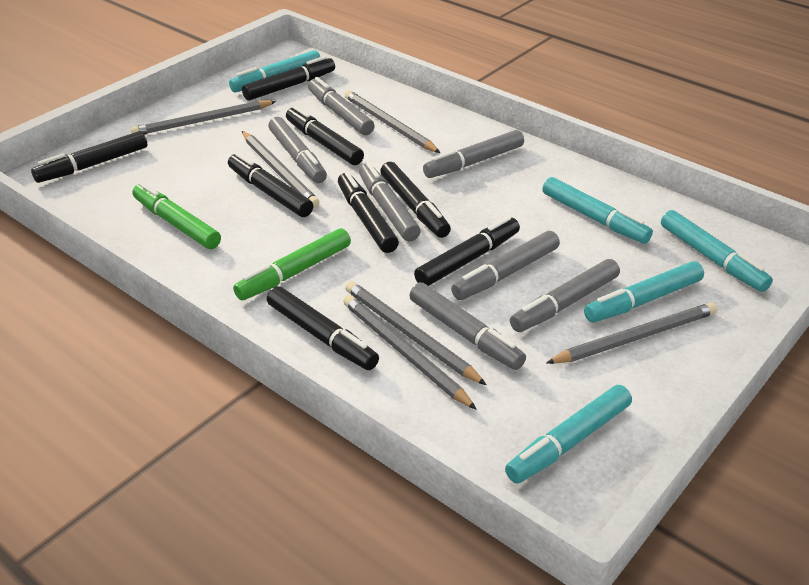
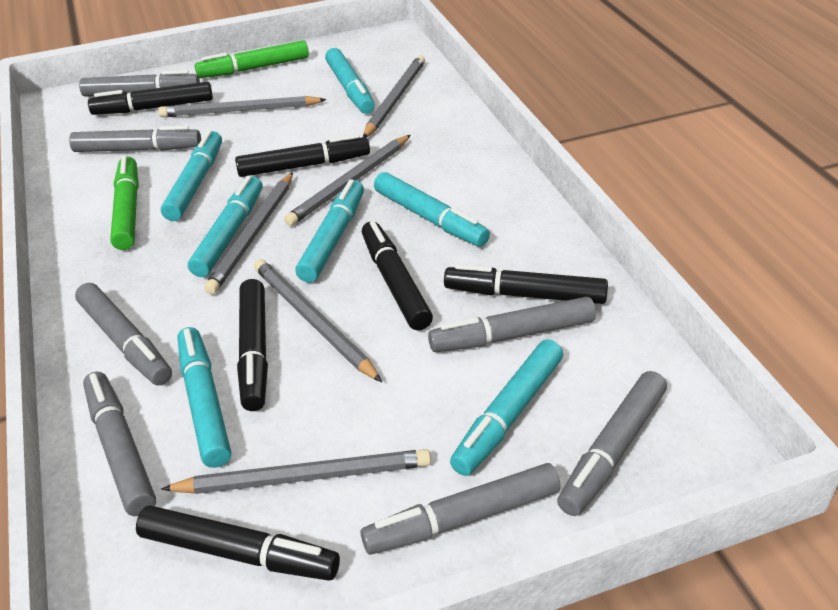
black marker: [31,131,148,183] [228,152,313,217] [242,56,335,101] [267,286,379,370] [286,106,364,165] [338,172,399,253] [380,162,451,238] [414,216,520,286] = 8 -> [88,82,213,115] [136,506,340,581] [235,134,370,177] [237,279,268,411] [362,221,433,330] [444,264,608,304] = 6
turquoise marker: [229,50,320,93] [505,385,632,484] [542,177,653,244] [584,261,704,322] [661,210,773,292] = 5 -> [161,130,222,221] [178,327,231,468] [188,176,262,277] [295,179,364,282] [325,48,375,114] [374,172,490,247] [450,340,563,476] = 7

